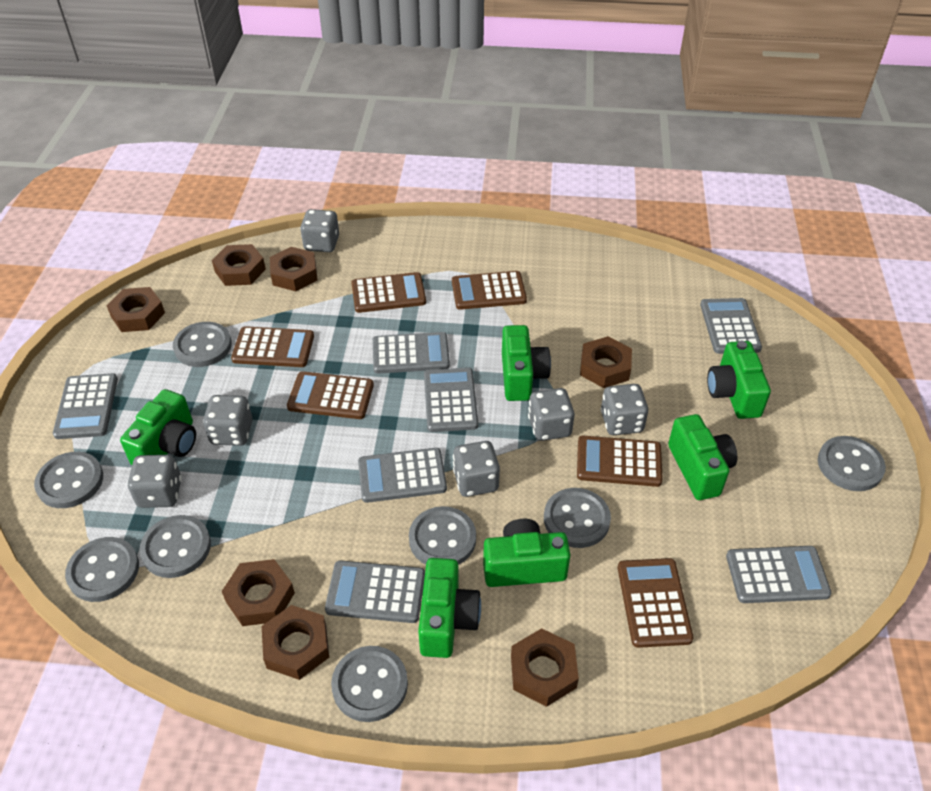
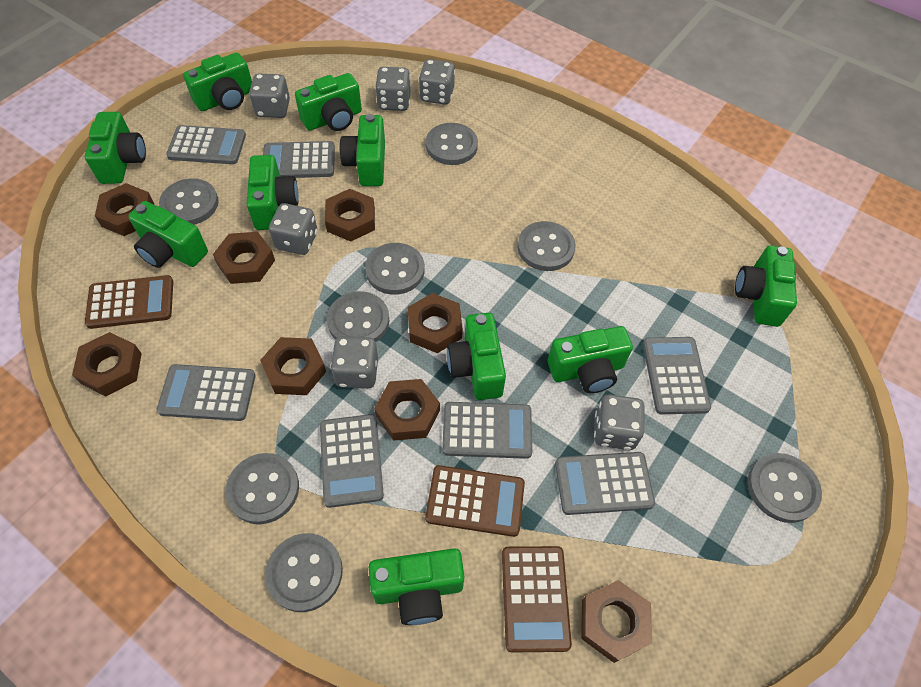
brown calculator: [231,326,314,367] [287,371,374,419] [351,272,426,313] [452,271,527,310] [577,436,663,487] [618,558,694,648] = 6 -> [85,275,173,329] [425,465,525,537] [502,546,572,652] = 3
brown nut: [106,287,165,332] [212,244,266,286] [222,559,295,626] [262,605,329,680] [270,247,317,291] [511,628,579,707] [580,336,632,388] = 7 -> [72,332,142,396] [95,183,154,236] [213,232,275,284] [260,337,326,395] [325,189,375,242] [374,379,440,441] [408,293,463,353] [581,580,652,663] = 8
green camera: [120,389,196,465] [418,558,481,658] [483,519,570,587] [502,325,551,401] [668,414,737,500] [707,341,771,419] = 6 -> [85,112,146,184] [128,201,208,268] [183,53,252,111] [246,155,299,230] [295,73,362,131] [339,114,385,186] [369,548,465,625] [447,313,506,400] [548,326,633,393] [735,245,797,327] = 10

